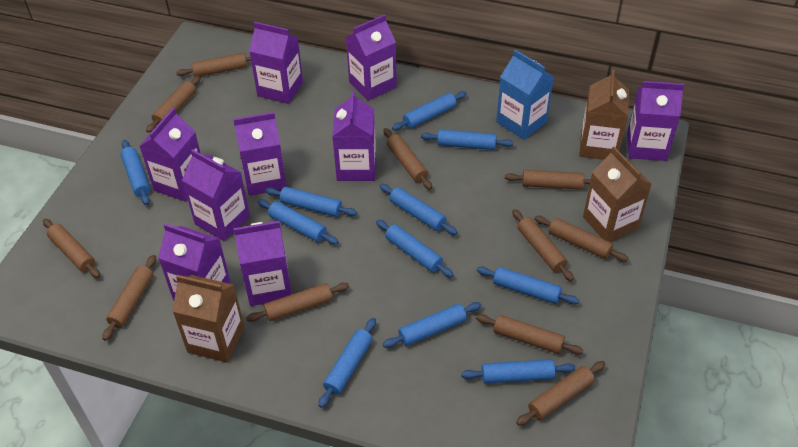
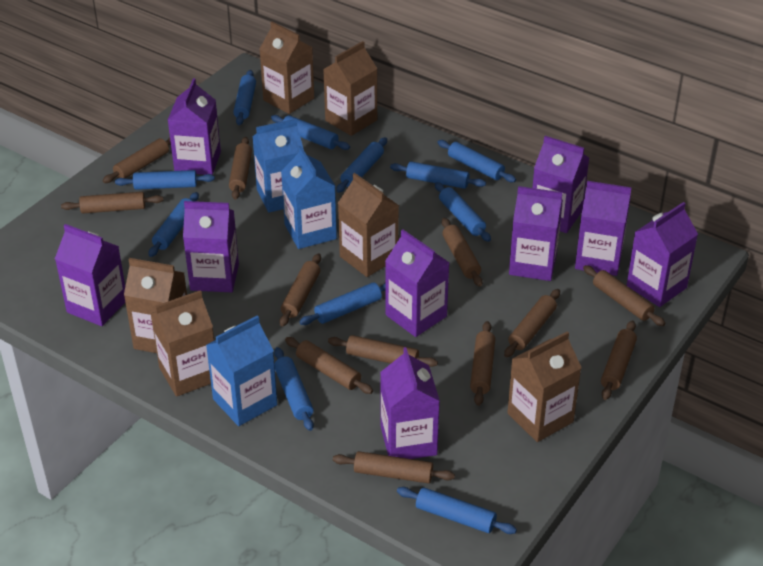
blue carton: [496,50,554,140] = 1 -> [206,315,277,426] [253,119,304,213] [281,146,337,249] = 3
brown carton: [172,275,245,363] [579,70,629,160] [583,147,652,242] = 3 -> [124,258,187,353] [150,290,214,397] [259,22,314,114] [323,41,377,136] [338,173,399,277] [507,331,582,442] = 6
brown rolling pin: [43,219,100,278] [103,255,156,341] [146,76,201,133] [176,53,251,77] [246,283,349,322] [384,128,432,190] [476,314,583,355] [505,170,591,190] [512,209,574,281] [516,361,605,426] [534,216,629,262] = 11 -> [61,192,163,214] [102,138,171,183] [229,137,252,200] [279,253,321,327] [285,337,373,394] [328,335,438,367] [333,451,455,484] [442,218,482,287] [470,321,495,406] [504,289,560,357] [583,265,665,326] [601,321,637,400] = 12

